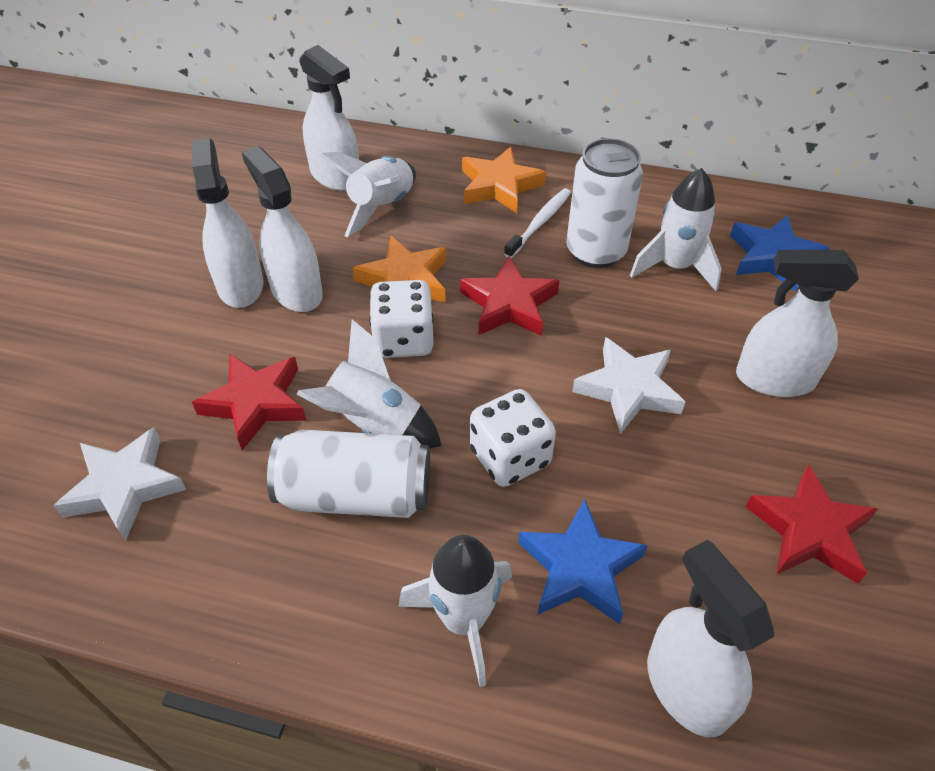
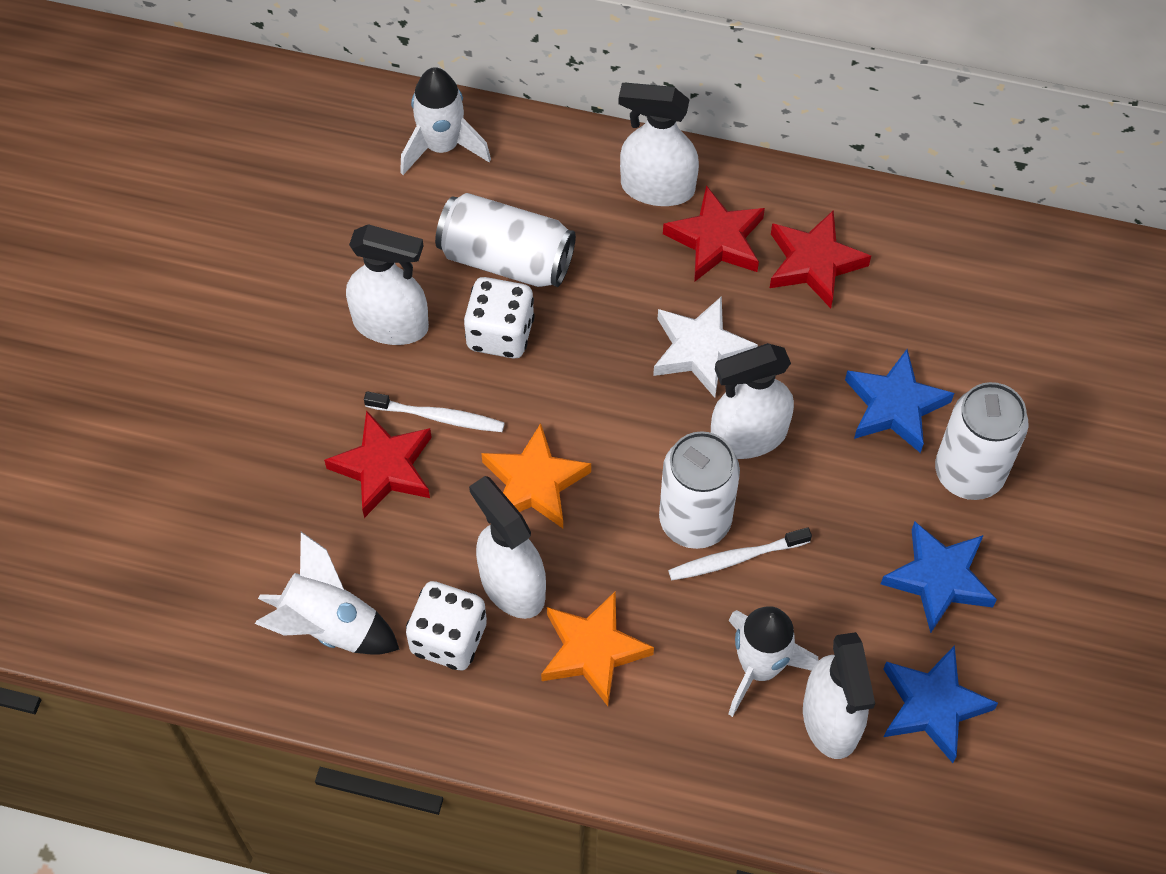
blue star: [518,499,648,624] [730,215,829,292] = 2 -> [845,349,954,453] [881,521,997,633] [884,645,998,763] = 3
white can: [267,430,430,518] [566,138,643,268] = 2 -> [435,193,576,287] [659,431,740,549] [935,382,1028,500] = 3
white rocket: [297,319,442,448] [319,152,416,237] [398,535,512,687] [630,168,721,291] = 4 -> [255,532,400,655] [400,67,491,175] [728,606,819,717] = 3
white star: [53,427,186,541] [572,337,686,434] = 2 -> [653,296,758,398] = 1
white toothbrush: [504,188,571,258] = 1 -> [364,391,505,432] [668,527,812,580] = 2

